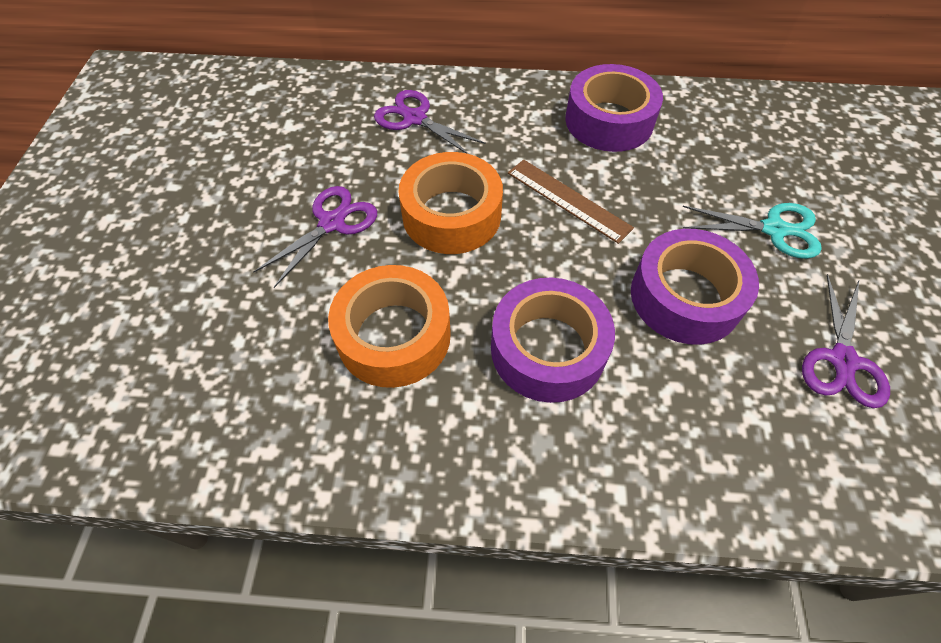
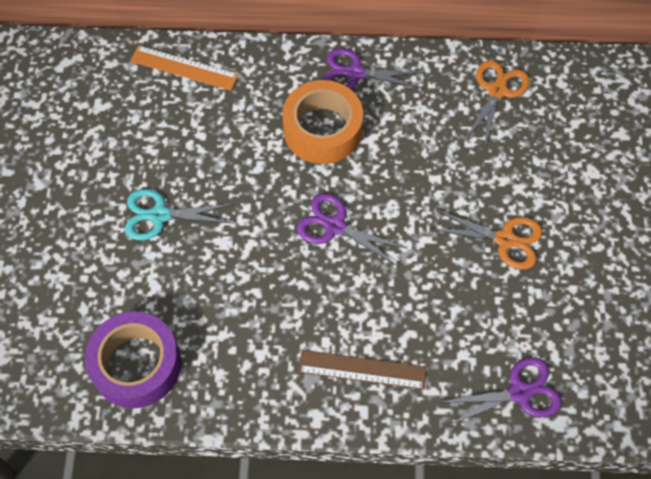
orange ruler: none = 0 -> [130,45,239,91] = 1
orange scissors: none = 0 -> [430,209,543,270] [465,60,529,146] = 2
orange tape: [328,265,451,388] [398,152,503,254] = 2 -> [282,80,363,164] = 1
purple tape: [491,278,615,403] [565,64,663,152] [631,229,759,345] = 3 -> [85,311,181,408] = 1

